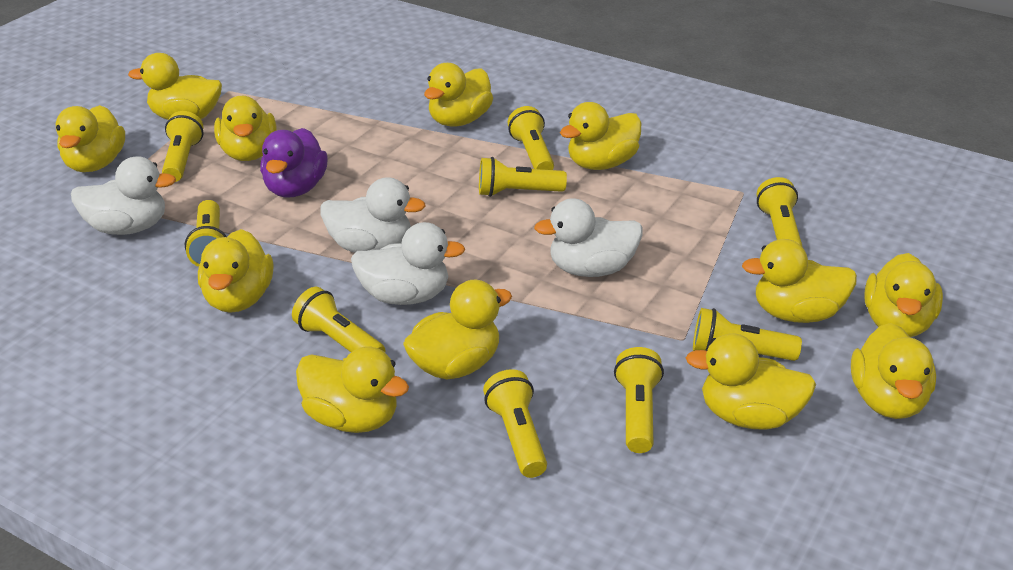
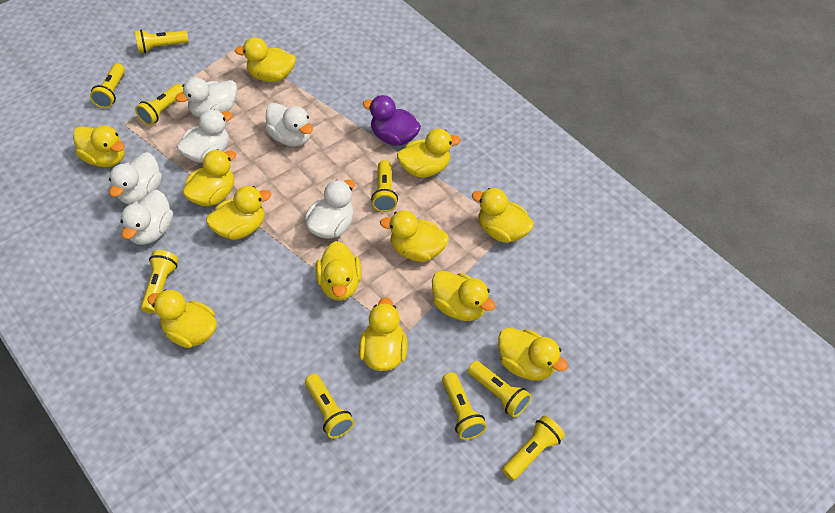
white duck: [71,156,176,235] [321,177,426,253] [351,222,466,305] [534,198,642,277] = 4 -> [109,152,162,204] [120,190,173,245] [175,77,237,117] [177,109,232,163] [265,103,313,147] [305,179,355,239] = 6

